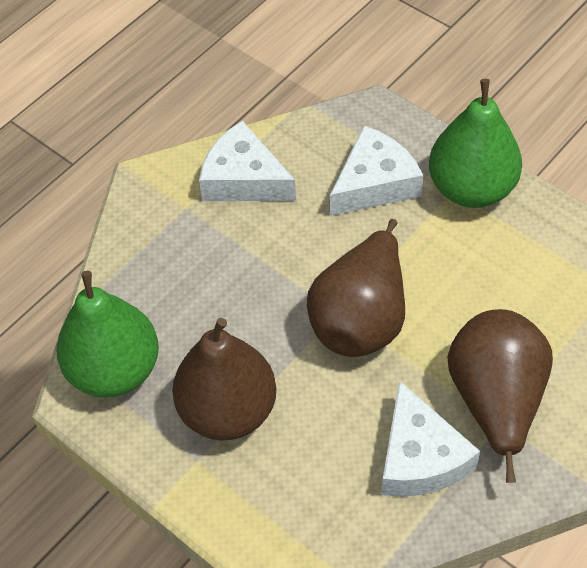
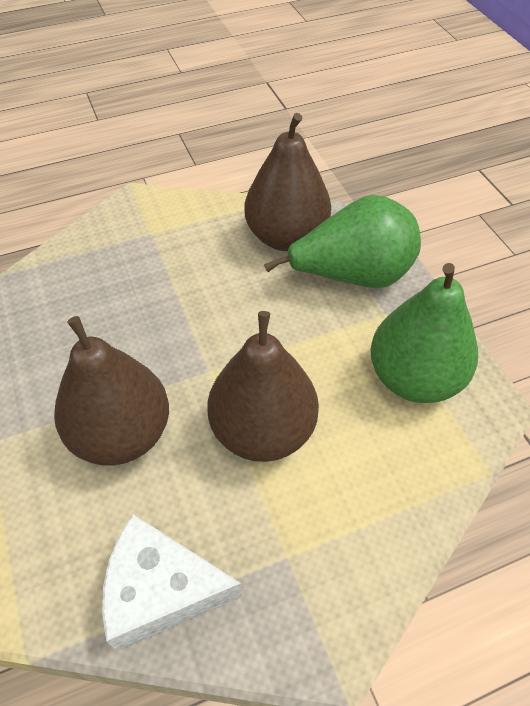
white cheese: [199,121,296,201] [330,126,423,216] [382,380,480,497] = 3 -> [102,514,242,651] = 1

